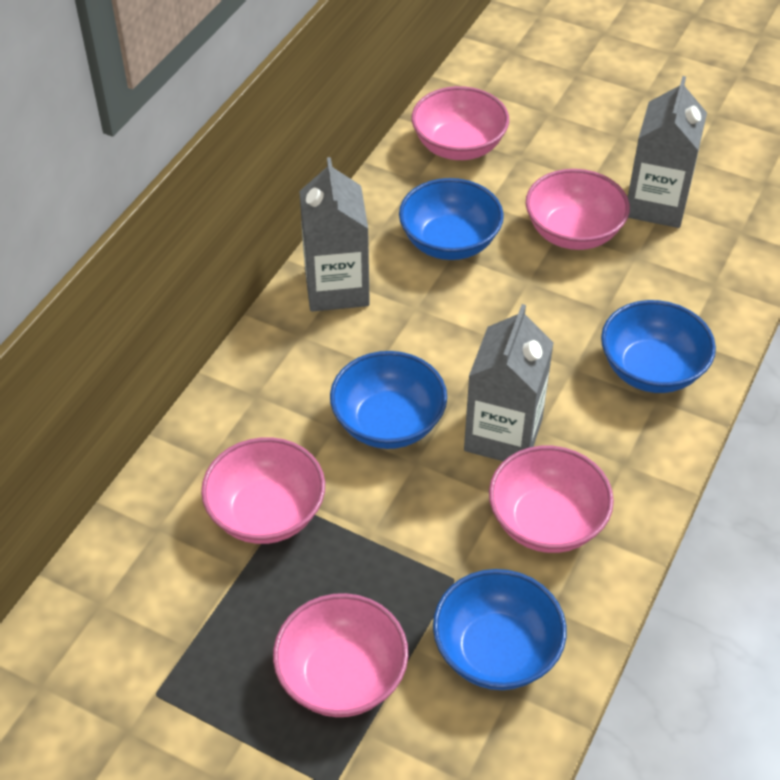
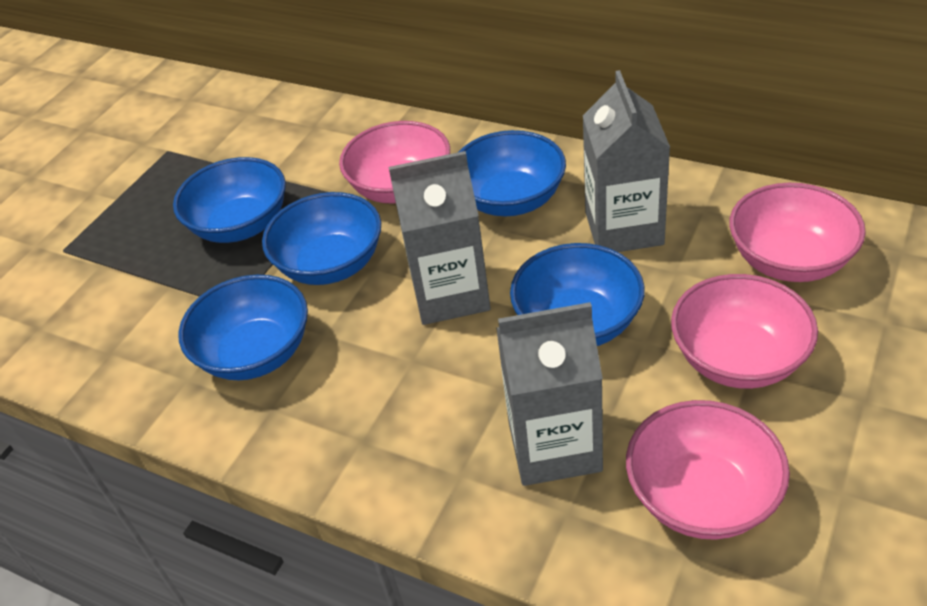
blue bowl: [330,351,447,449] [399,178,504,260] [433,569,567,690] [601,300,716,393] = 4 -> [173,157,286,243] [178,275,308,380] [262,192,381,285] [459,130,566,216] [510,243,645,346] = 5
pink bowl: [201,437,325,544] [273,593,408,717] [412,86,509,160] [489,446,614,553] [526,169,630,250] = 5 -> [339,121,450,204] [626,400,790,540] [671,274,818,389] [729,183,866,282] = 4

